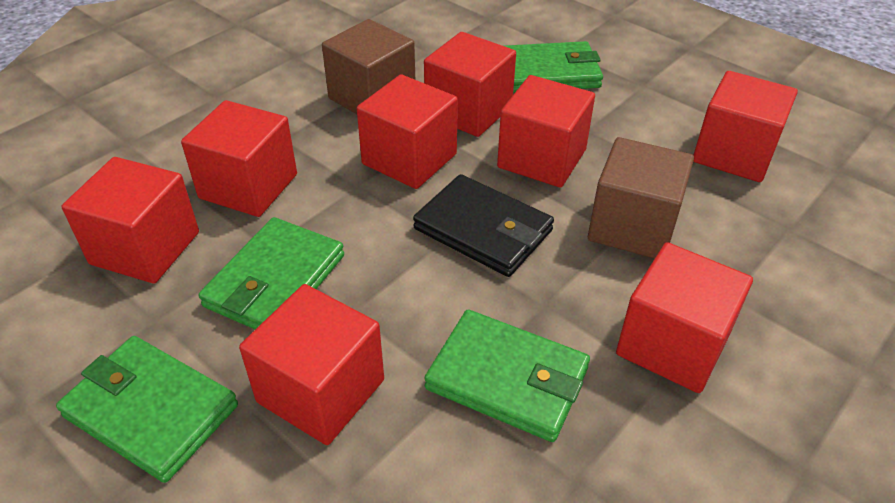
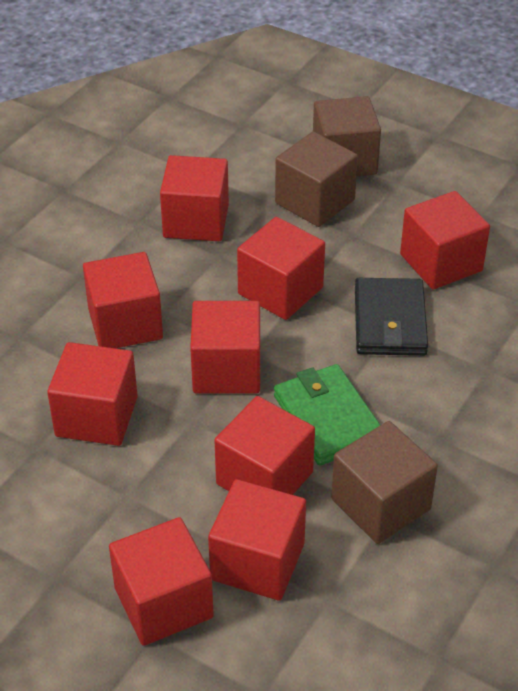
brown cube: [322,19,415,114] [588,137,694,259] = 2 -> [275,132,358,227] [313,96,381,176] [331,421,438,544] = 3
green wallet: [56,336,238,483] [199,217,344,329] [424,310,590,442] [505,41,603,93] = 4 -> [274,364,380,465] = 1
red cube: [61,157,199,283] [181,100,297,217] [239,284,384,445] [357,74,458,189] [424,32,516,137] [497,75,595,188] [616,242,753,393] [693,71,798,182] = 8 -> [47,342,138,446] [83,252,163,348] [109,517,214,646] [160,155,229,241] [190,301,260,393] [208,479,306,601] [214,396,315,495] [237,217,325,320] [400,191,490,290] = 9

